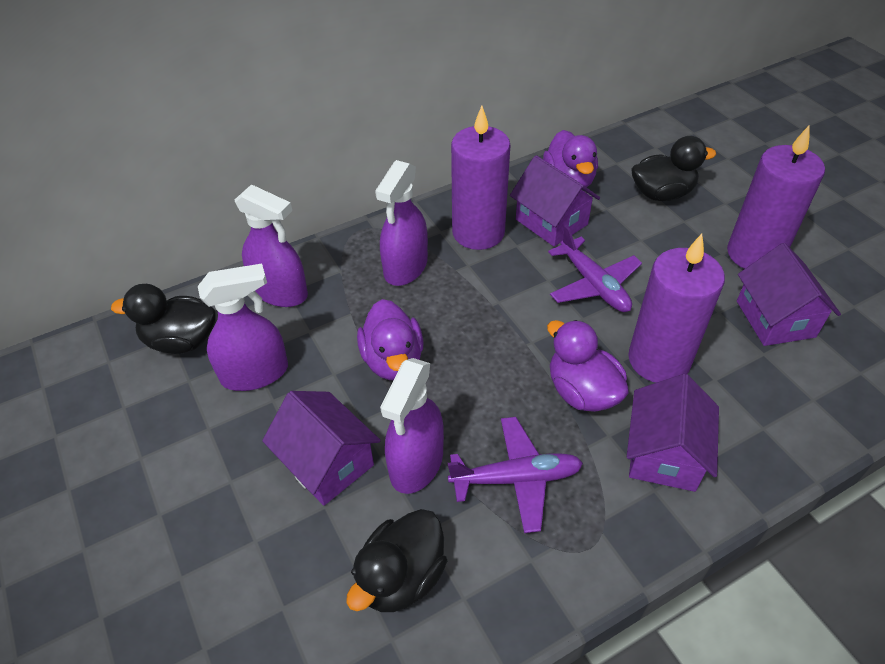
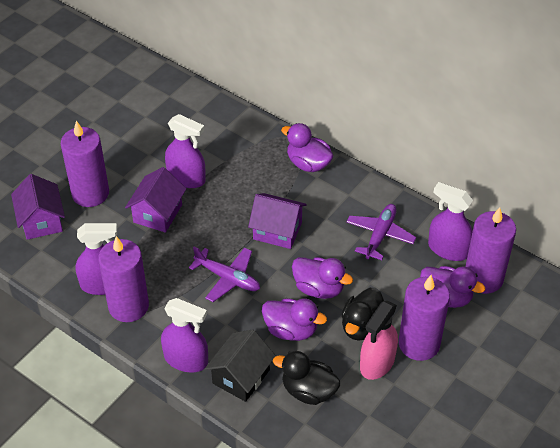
black duck: [111,284,216,354] [346,509,447,612] [631,136,716,201] = 3 -> [273,351,341,405] [342,288,384,341] = 2
black house: none = 0 -> [205,329,276,402] = 1
pink spray bottle: none = 0 -> [360,301,398,380] = 1
purple candle: [451,106,510,250] [628,234,725,383] [727,125,825,269] = 3 -> [61,121,109,207] [98,236,149,322] [399,275,450,361] [465,207,516,294] = 4
purple duck: [357,299,424,380] [543,130,598,190] [547,320,629,412] = 3 -> [262,298,327,341] [281,123,334,172] [292,257,353,299] [420,266,485,308] = 4
purple house: [262,391,381,506] [510,155,600,247] [627,374,719,492] [737,243,841,346] = 4 -> [11,174,65,240] [125,167,186,233] [248,193,307,249] = 3

